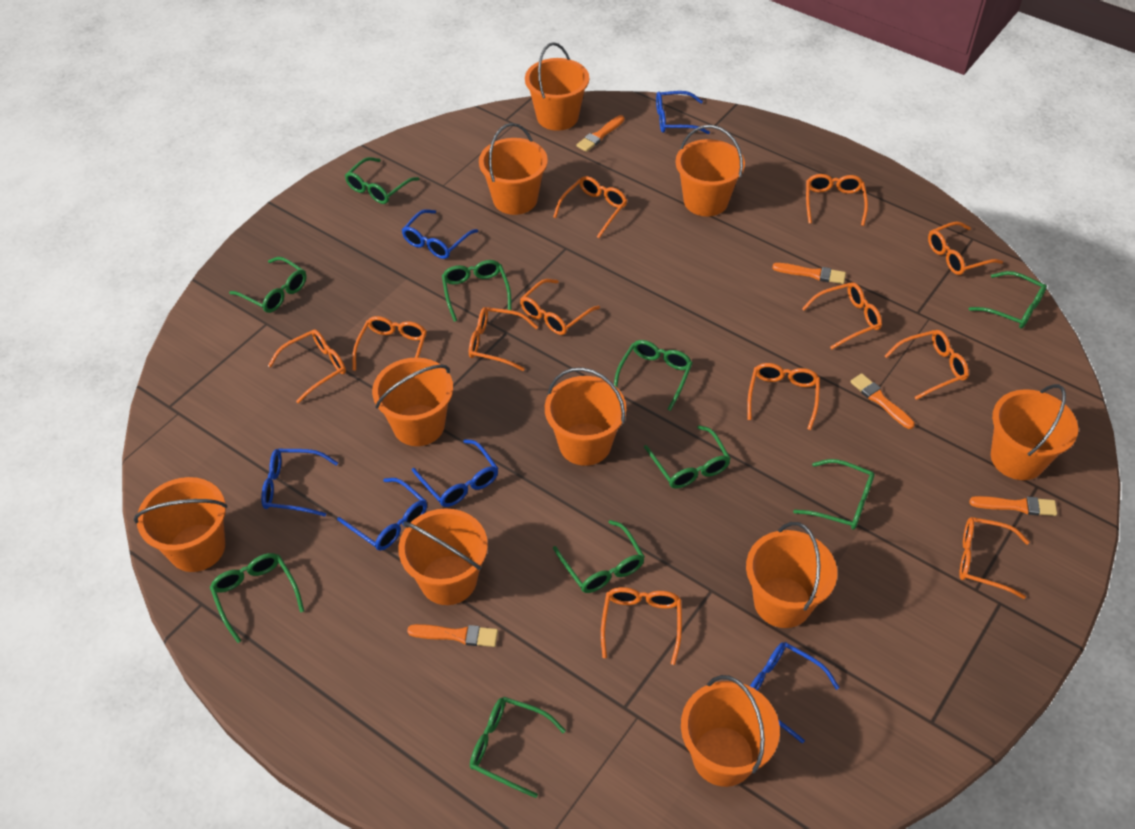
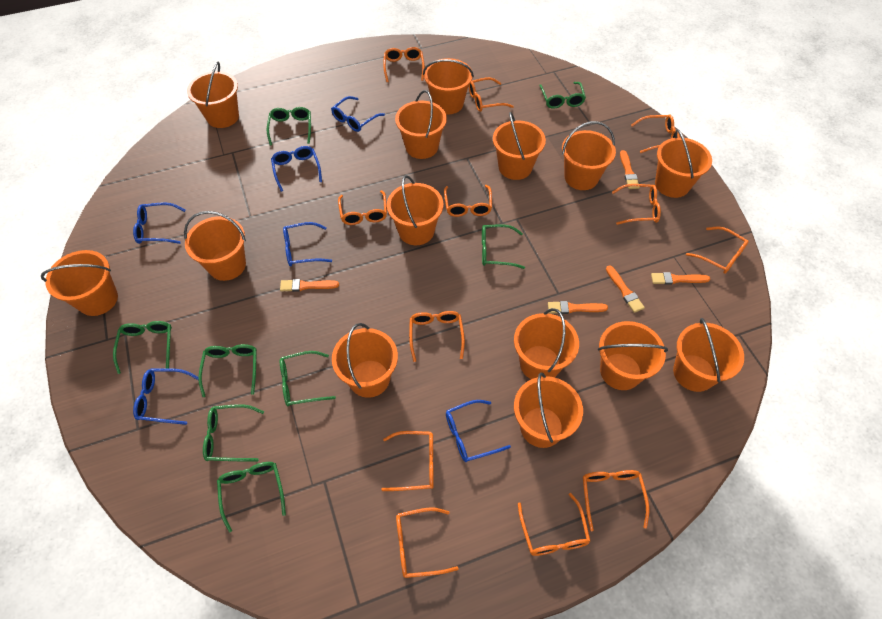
green glasses: [210,553,304,643] [229,257,306,313] [345,157,419,204] [442,260,512,322] [470,697,566,798] [553,520,645,593] [614,340,692,411] [644,425,731,489] [793,459,875,530] [969,271,1047,329] = 10 -> [113,321,172,374] [198,344,257,397] [203,404,264,462] [217,462,286,533] [267,107,311,146] [280,351,336,406] [482,225,525,269] [539,82,586,109] = 8
orange bucket: [134,477,228,572] [372,357,453,446] [398,508,488,605] [479,123,548,215] [525,42,589,131] [545,367,626,466] [675,125,745,217] [681,675,780,787] [746,522,837,628] [991,384,1078,480] = 10 -> [41,250,118,316] [184,211,246,281] [187,61,239,128] [332,323,398,398] [387,175,443,245] [395,90,447,159] [423,58,474,114] [493,112,546,180] [514,308,579,379] [514,372,583,448] [562,121,616,190] [598,321,668,390] [655,129,712,198] [673,318,744,392] = 14

